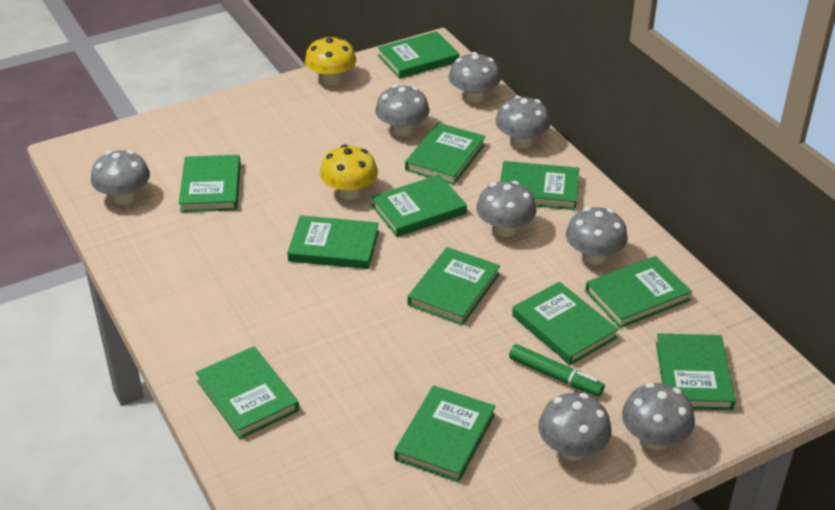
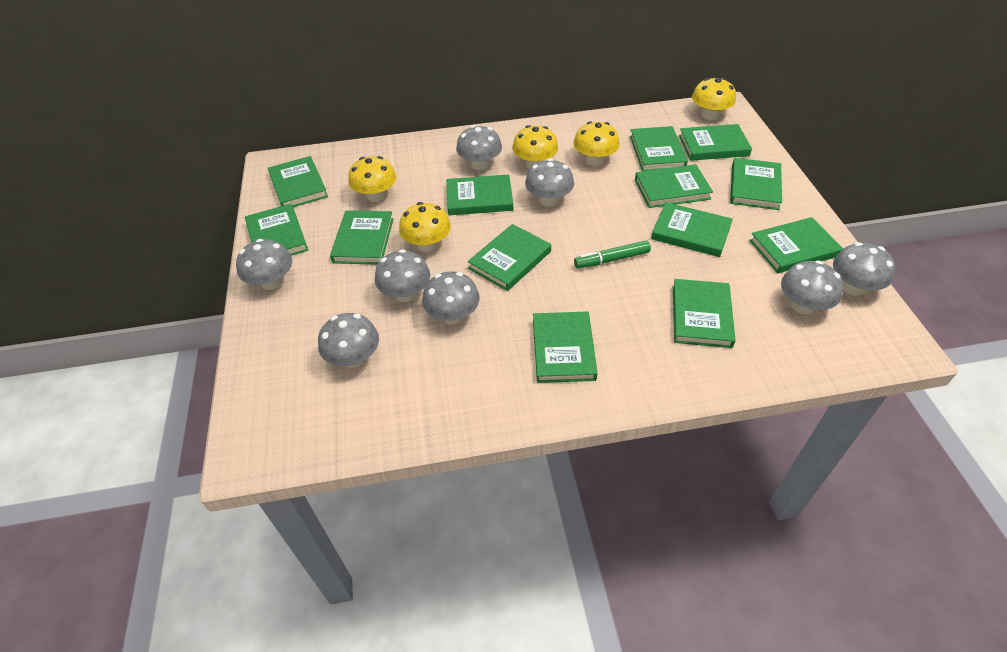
green book: [179,155,241,212] [196,346,299,439] [287,215,379,269] [371,174,467,237] [378,31,459,79] [394,385,495,482] [405,123,486,185] [408,247,500,325] [500,161,579,210] [512,282,618,365] [585,256,692,328] [656,333,736,410] = 12 -> [245,203,308,256] [268,156,328,207] [330,210,393,265] [446,174,513,215] [468,224,551,291] [533,312,598,383] [630,126,688,171] [635,164,713,208] [651,202,733,257] [673,279,736,348] [679,124,752,161] [730,158,782,210] [749,217,843,273] = 13
yellow mushroom: [305,37,356,86] [320,144,378,200] = 2 -> [348,156,397,202] [399,202,451,252] [512,125,558,169] [573,121,620,166] [692,78,736,120] = 5

